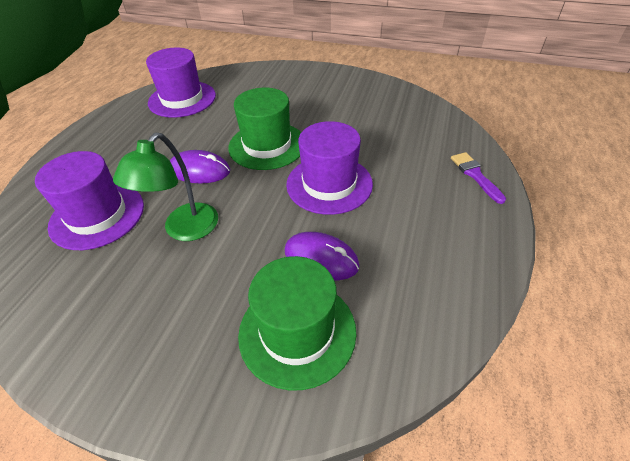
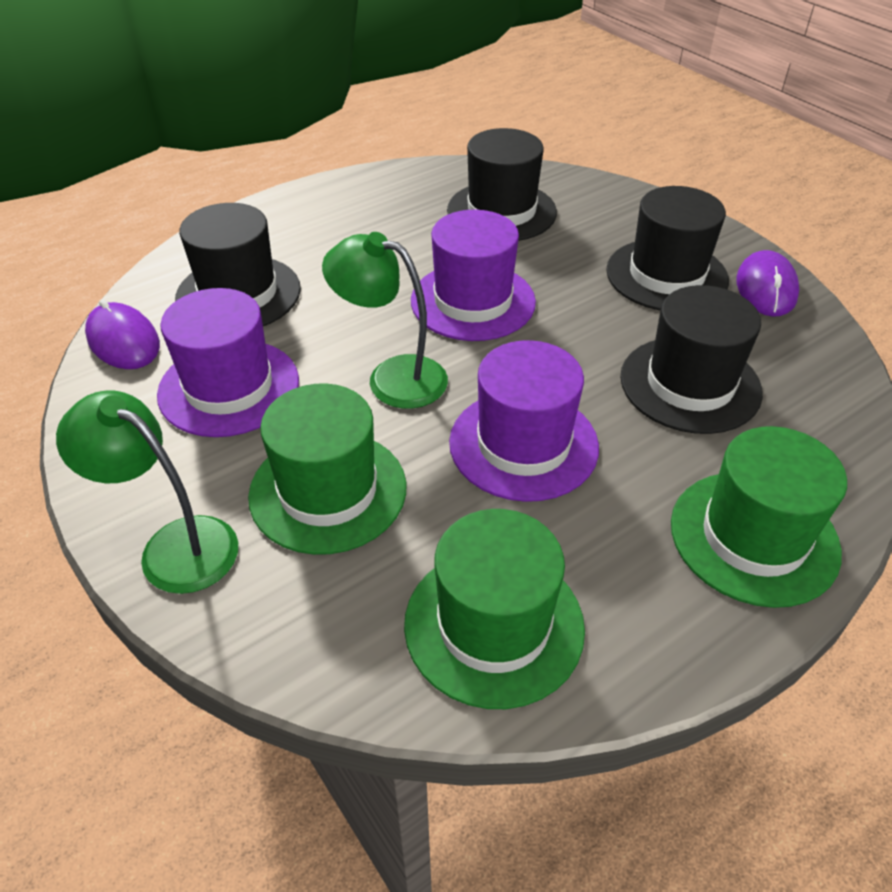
black hat: none = 0 -> [175,203,301,326] [447,128,557,241] [606,186,729,310] [620,285,763,434] = 4
green hat: [228,88,301,170] [238,256,356,390] = 2 -> [248,383,406,555] [404,509,585,709] [671,426,847,608] = 3
green lamp: [113,133,218,241] = 1 -> [56,390,238,594] [322,232,448,409] = 2
purple brush: [451,152,506,204] = 1 -> none = 0

